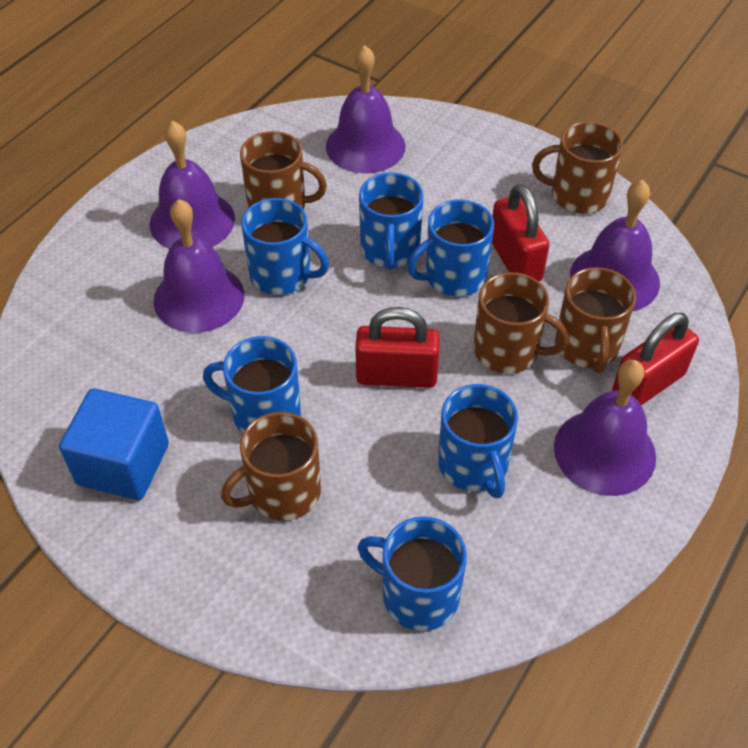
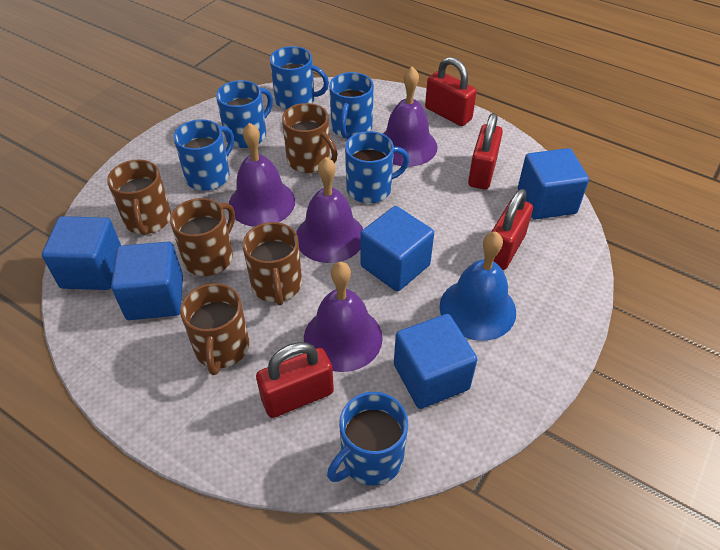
blue bell: none = 0 -> [440,231,516,341] = 1
blue cube: [59,388,169,500] = 1 -> [42,216,121,290] [111,242,183,320] [360,206,434,292] [394,314,478,409] [518,148,589,219] = 5
purple bell: [150,121,235,249] [153,199,244,333] [326,45,406,173] [554,360,656,496] [570,180,660,311] = 5 -> [229,123,295,227] [296,157,363,263] [304,262,383,372] [383,67,437,167] = 4
red padlock: [355,307,440,388] [492,184,549,281] [612,313,699,405] = 3 -> [256,342,334,418] [425,57,477,126] [468,113,503,189] [491,189,533,270] = 4

